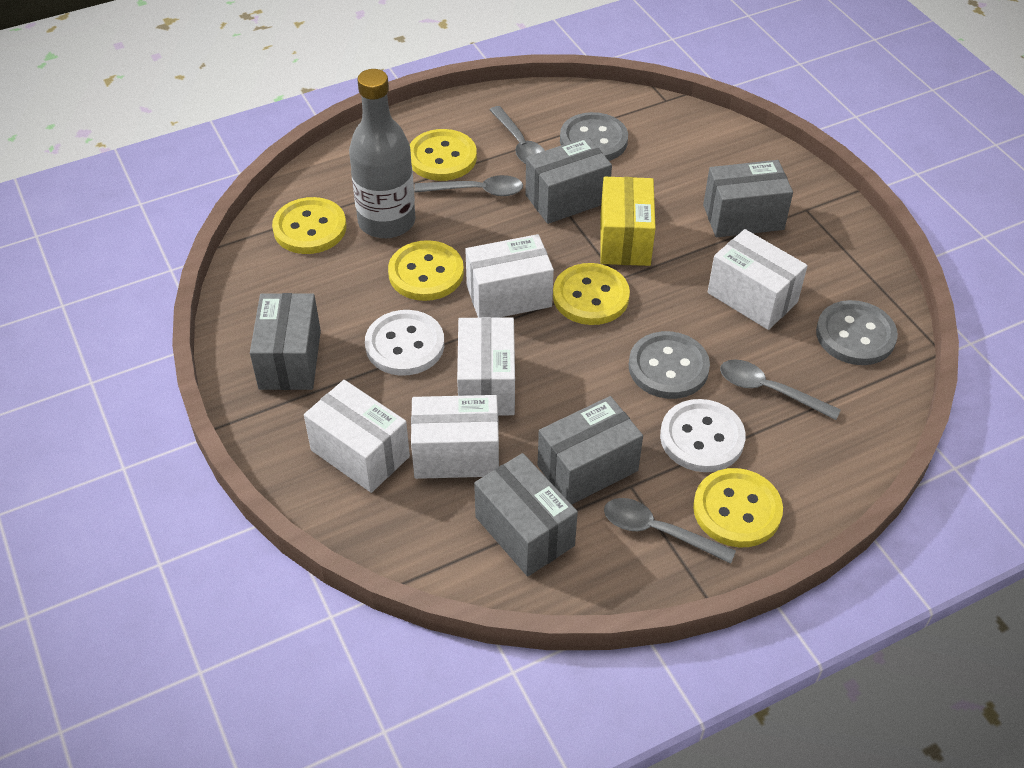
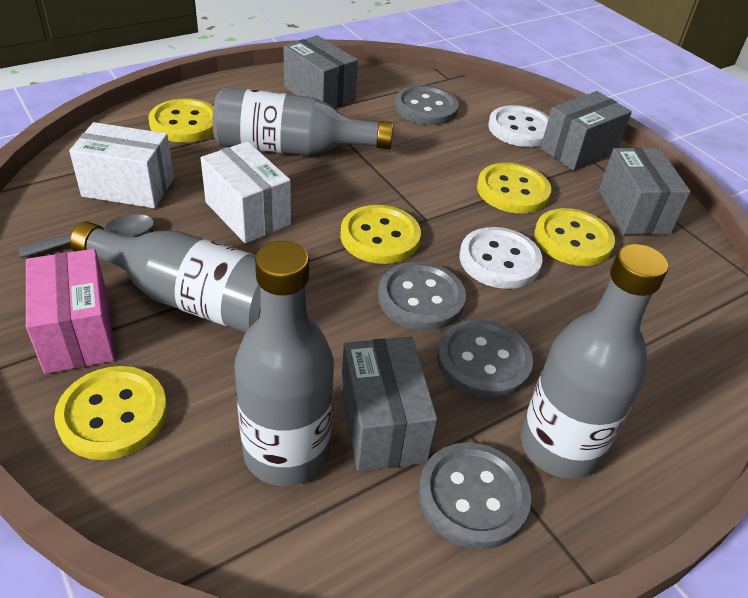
grey bottle: [349,69,416,238] = 1 -> [70,221,261,332] [213,87,393,156] [234,241,334,486] [520,244,668,479] = 4
grey box: [250,293,321,390] [474,453,578,576] [525,137,612,224] [538,396,643,505] [703,160,793,237] = 5 -> [283,35,358,108] [341,337,438,471] [541,91,632,171] [599,148,691,235] = 4
grey button: [560,112,628,161] [629,331,710,399] [816,300,898,365] = 3 -> [378,262,466,330] [395,85,459,125] [418,442,531,549] [437,319,533,399] = 4
grey spoon: [414,175,523,196] [490,106,545,164] [604,498,736,564] [720,359,841,420] = 4 -> [19,214,154,258] = 1
pink box: none = 0 -> [26,249,115,374] = 1
white box: [304,380,410,493] [411,395,499,479] [457,317,515,415] [465,234,554,318] [708,229,808,330] = 5 -> [69,122,174,208] [201,141,291,243] = 2
yellow box: [600,177,656,266] = 1 -> none = 0

